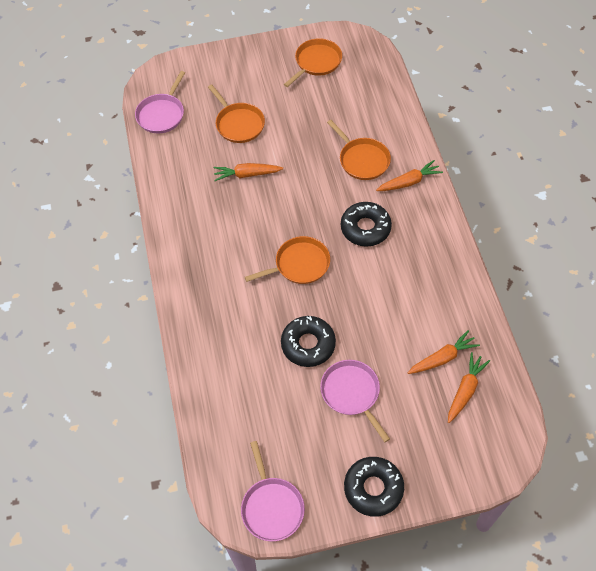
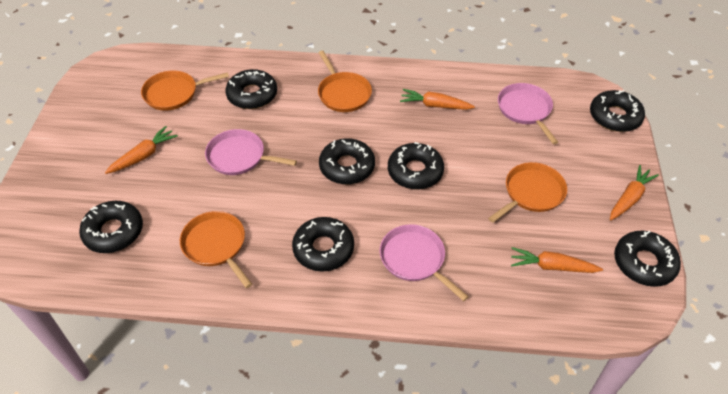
black donut: [281,316,336,367] [341,202,392,247] [344,457,404,517] = 3 -> [79,201,143,253] [225,69,277,109] [292,217,354,272] [319,138,375,184] [388,142,444,189] [590,90,645,132] [614,231,681,287] = 7

